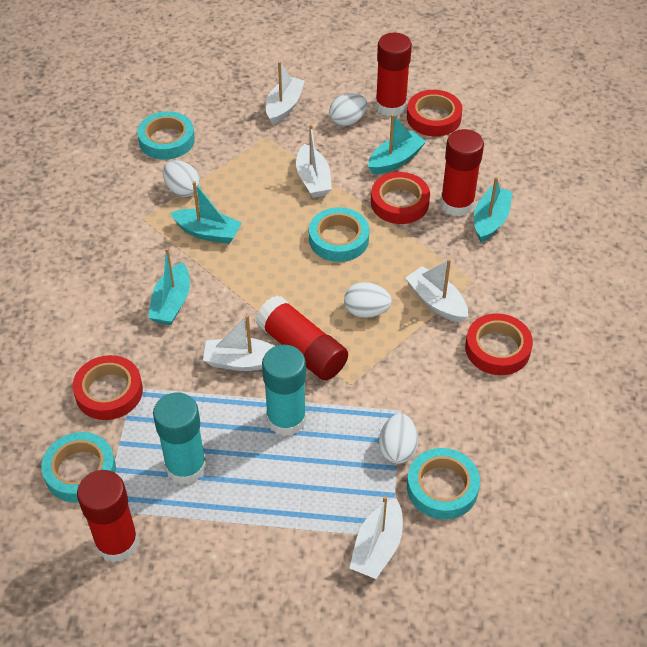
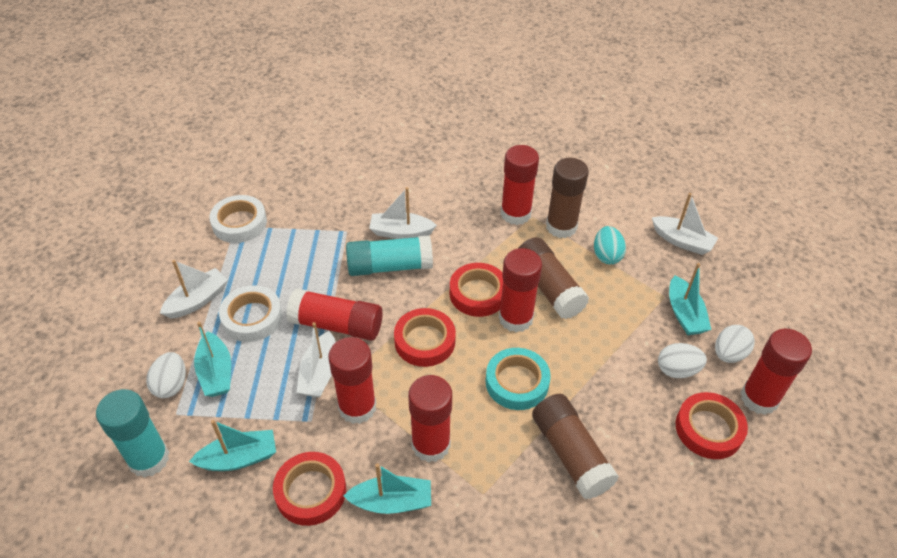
brown glue stick: none = 0 -> [519,237,589,319] [532,394,619,499] [546,158,589,238] = 3
red glue stick: [77,470,138,563] [256,295,348,380] [376,33,412,117] [440,129,484,217] = 4 -> [286,289,382,341] [328,337,376,424] [408,375,452,463] [499,248,542,333] [501,145,539,225] [741,329,812,415] = 6
turquoise egg: none = 0 -> [594,226,626,264] = 1
turquoise tape: [41,432,116,503] [137,111,195,160] [309,207,369,262] [407,448,480,520] = 4 -> [486,348,551,410] = 1
white boat: [203,315,275,371] [266,61,305,125] [296,124,332,198] [349,496,403,579] [405,259,468,322] = 5 -> [160,260,228,319] [296,322,336,398] [369,187,437,239] [652,193,718,255] = 4
white egg: [163,160,200,197] [329,93,367,126] [344,282,392,318] [379,414,418,464] = 4 -> [146,352,186,398] [658,343,707,378] [715,325,755,363] = 3
white tape: none = 0 -> [209,195,267,243] [219,285,282,342] = 2

